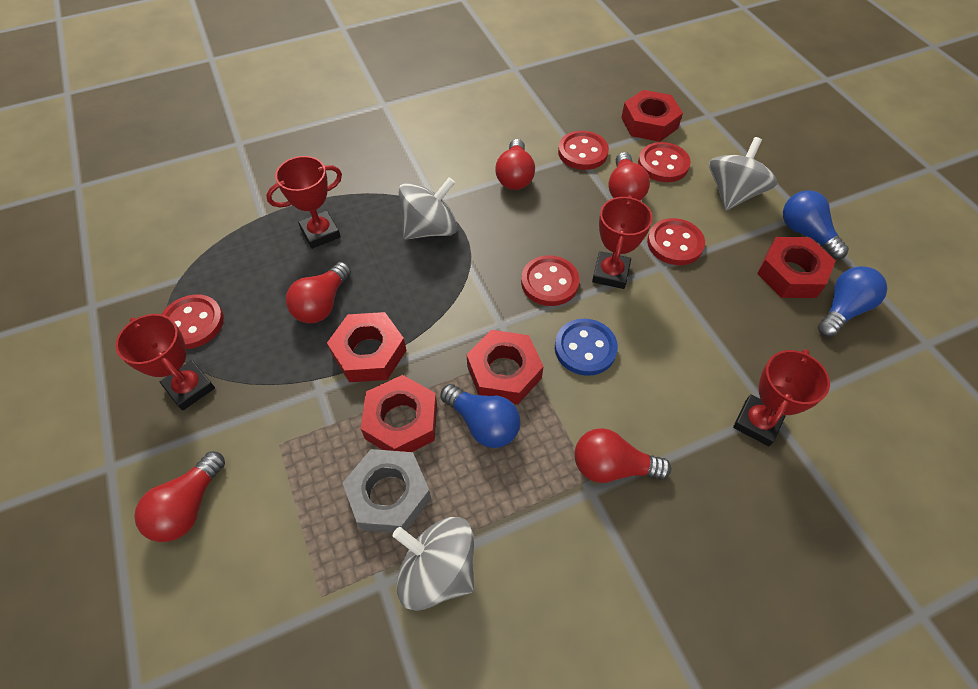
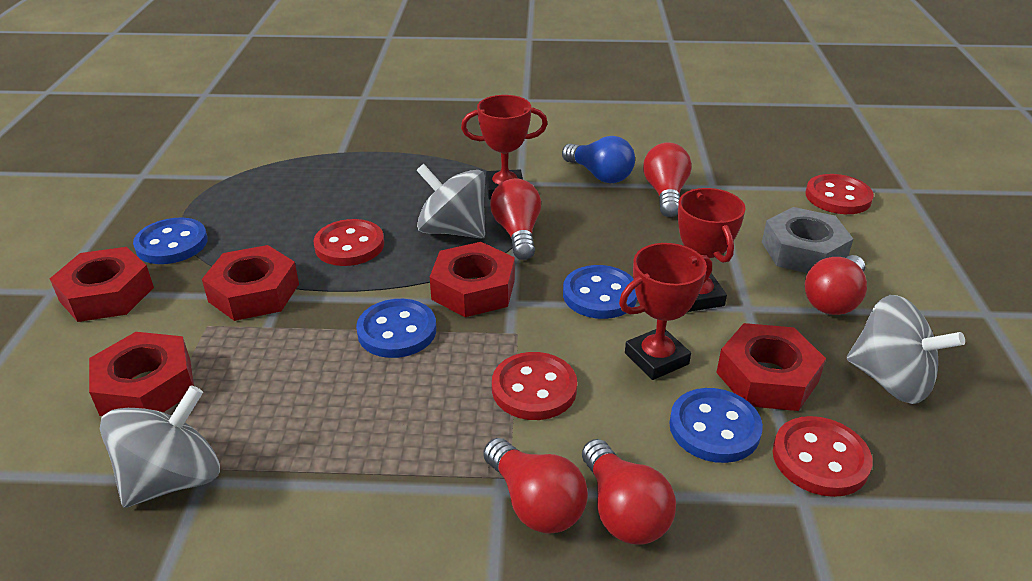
blue button: [555,319,618,376] = 1 -> [133,218,208,264] [356,299,436,358] [563,265,637,319] [669,388,763,463] = 4
blue light bulb: [440,384,520,448] [783,190,849,259] [818,266,887,337] = 3 -> [562,136,635,183] = 1
red button: [162,294,224,349] [521,255,580,306] [558,131,609,170] [638,142,691,182] [647,218,705,265] = 5 -> [313,219,384,266] [492,352,577,420] [773,416,872,497] [805,174,874,214] = 4
red trophy: [115,314,215,411] [266,156,342,249] [592,195,653,289] [733,349,830,446] = 4 -> [461,95,548,200] [619,243,712,380] [678,188,746,312] = 3

